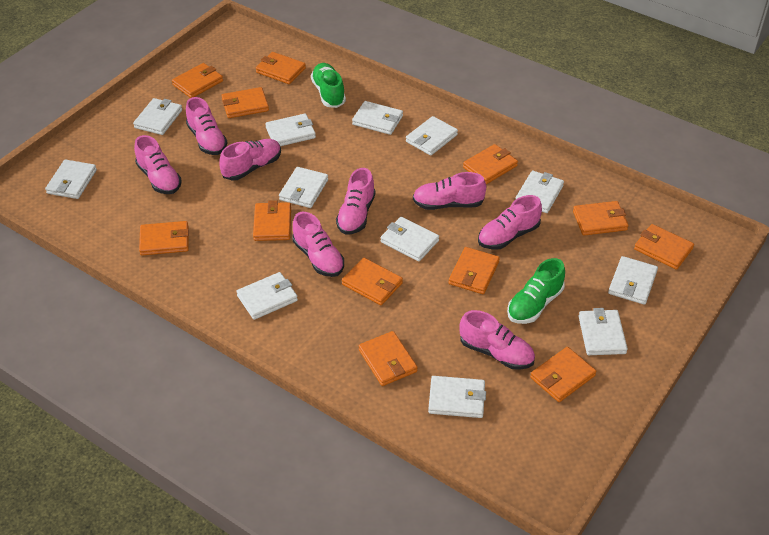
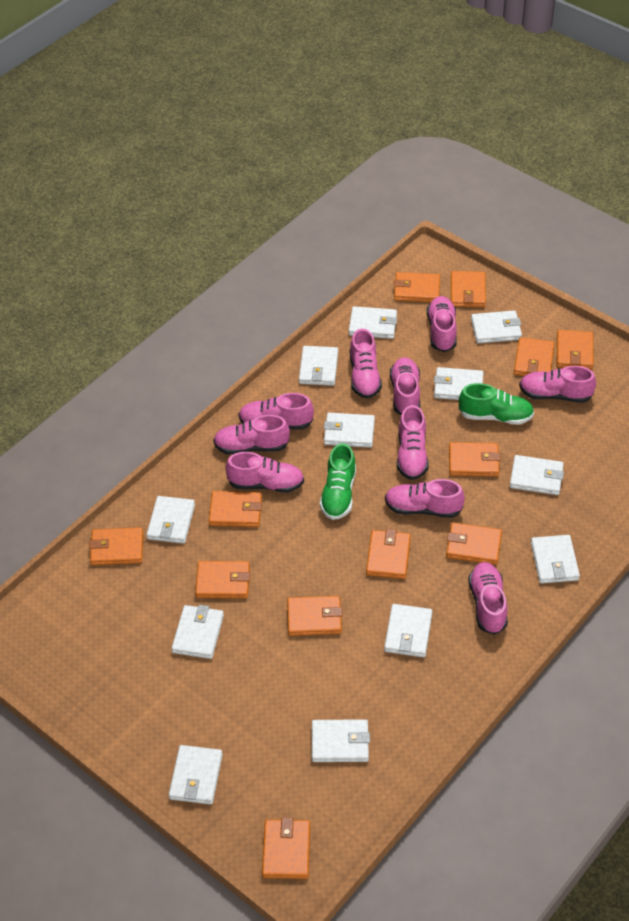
pink shoe: [134,135,182,194] [186,97,227,155] [219,139,281,181] [292,212,344,277] [336,168,375,235] [413,172,486,210] [459,310,535,370] [478,195,542,250] = 8 -> [213,415,290,455] [225,452,304,493] [238,393,314,430] [350,329,382,399] [385,479,465,518] [390,357,420,415] [397,405,429,480] [427,296,457,352] [468,562,508,635] [519,366,596,403] = 10

